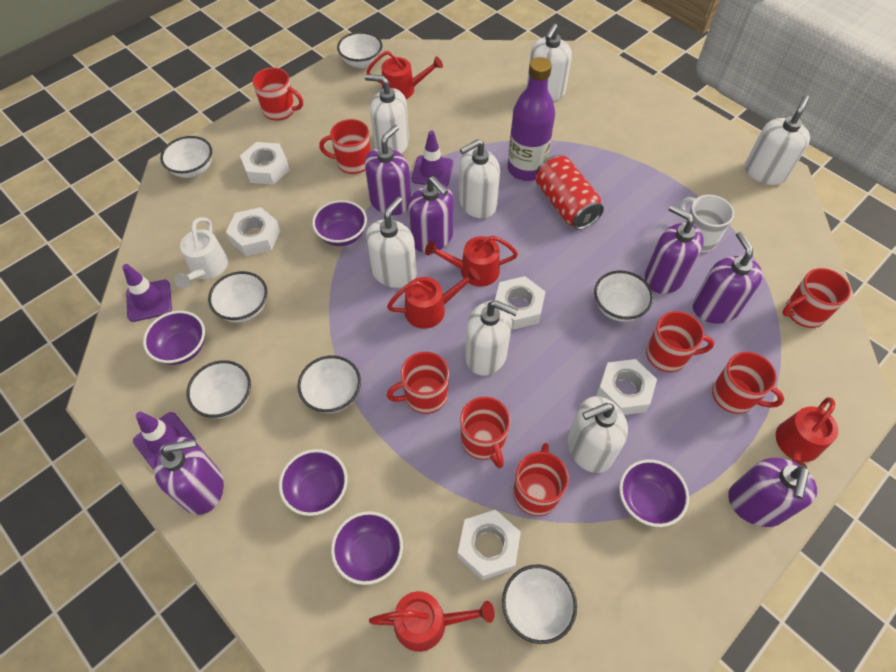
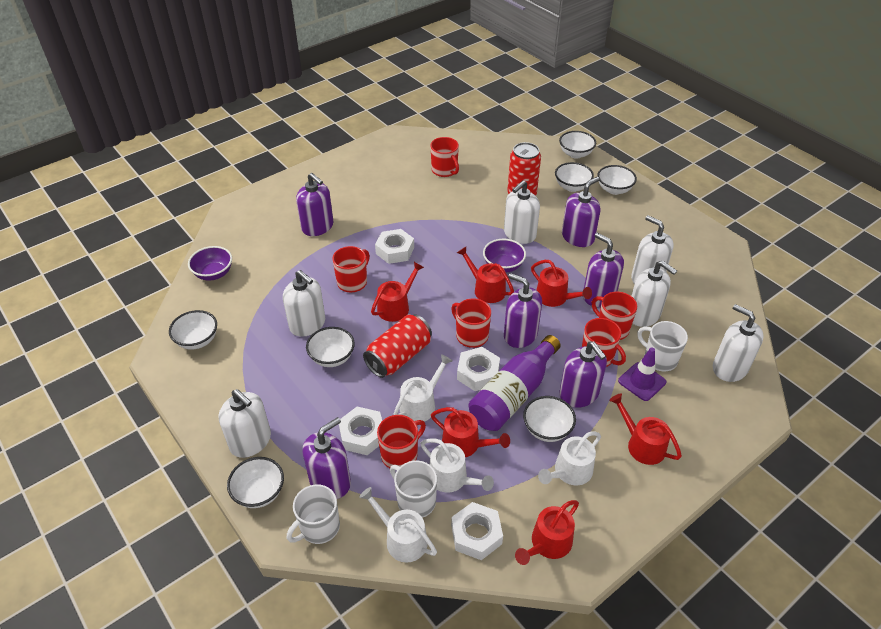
purple bowl: [143,311,205,365] [279,449,348,516] [312,200,367,246] [331,511,403,585] [619,459,689,527] = 5 -> [188,246,232,281] [483,239,526,273] = 2
purple traffic cone: [122,264,172,322] [133,412,196,470] [412,131,453,186] = 3 -> [618,347,666,401] = 1
red can: [536,155,604,230] = 1 -> [363,314,432,378] [507,142,541,196] = 2
red mug: [253,68,303,121] [319,119,370,174] [386,352,449,414] [460,397,511,468] [513,443,569,516] [646,311,714,372] [712,352,784,414] [782,268,851,328] = 8 -> [332,246,370,292] [377,415,426,468] [430,137,459,177] [451,298,491,348] [582,318,626,367] [592,292,637,340] = 6
red watering can: [366,51,443,99] [369,591,495,652] [387,267,480,329] [425,236,518,287] [776,397,838,468] = 5 -> [371,262,424,322] [431,407,510,457] [457,247,514,303] [515,500,579,565] [531,260,592,307] [609,393,682,465] = 6
white mug: [680,195,734,252] = 1 -> [287,484,340,544] [390,460,437,518] [638,321,688,371] = 3
white nut: [226,207,280,256] [240,142,290,185] [458,510,521,580] [495,276,546,330] [597,359,657,415] = 5 -> [339,407,382,455] [375,229,414,264] [451,502,503,560] [457,347,500,391] = 4
white soap dispenser: [365,74,409,154] [366,197,417,288] [459,139,500,219] [465,300,518,376] [527,24,572,101] [567,396,628,473] [745,95,810,185] = 7 -> [219,389,271,458] [283,270,325,337] [504,180,540,244] [631,215,674,284] [632,261,677,327] [713,304,764,382] = 6
white watering can: [175,217,228,288] = 1 -> [359,487,437,563] [394,354,452,422] [420,439,494,493] [538,432,601,486] = 4

